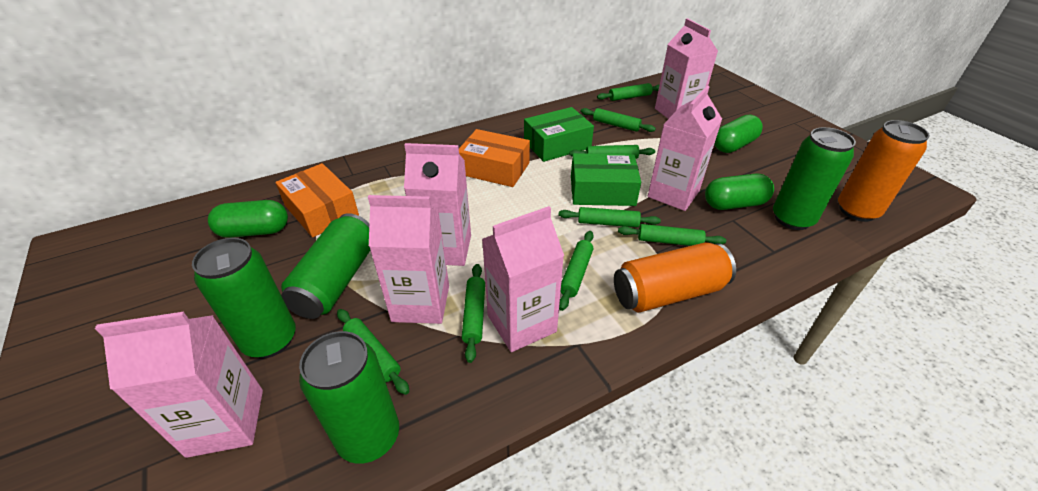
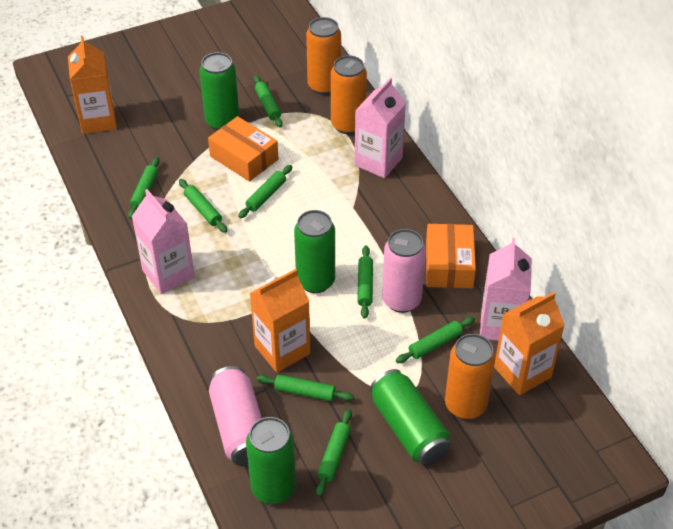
green box: [524,107,594,162] [571,153,641,206] = 2 -> none = 0
green capsule: [208,200,288,238] [705,173,774,210] [714,115,763,153] = 3 -> none = 0
orange can: [614,242,736,312] [838,120,930,222] = 2 -> [306,17,341,95] [331,55,367,134] [445,334,496,420] = 3
orange carton: none = 0 -> [68,36,117,134] [250,269,310,373] [494,292,565,395] = 3
pink can: none = 0 -> [209,366,262,466] [382,229,426,313] = 2
pink carton: [95,312,263,458] [368,195,449,324] [404,143,471,266] [482,206,564,352] [648,86,722,211] [655,18,718,119] = 6 -> [132,189,195,294] [355,78,406,178] [480,238,532,341] = 3

